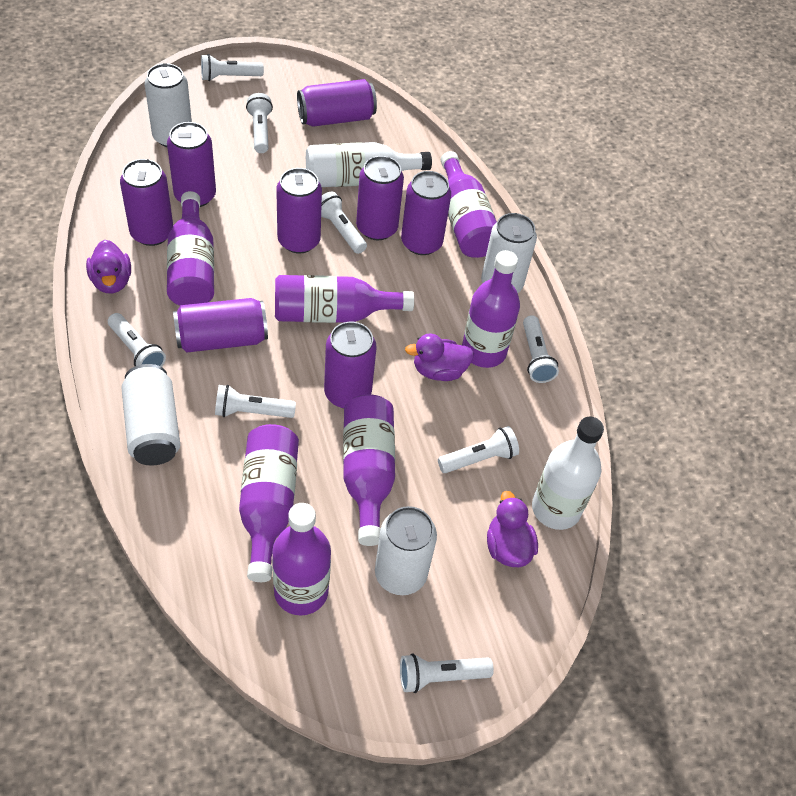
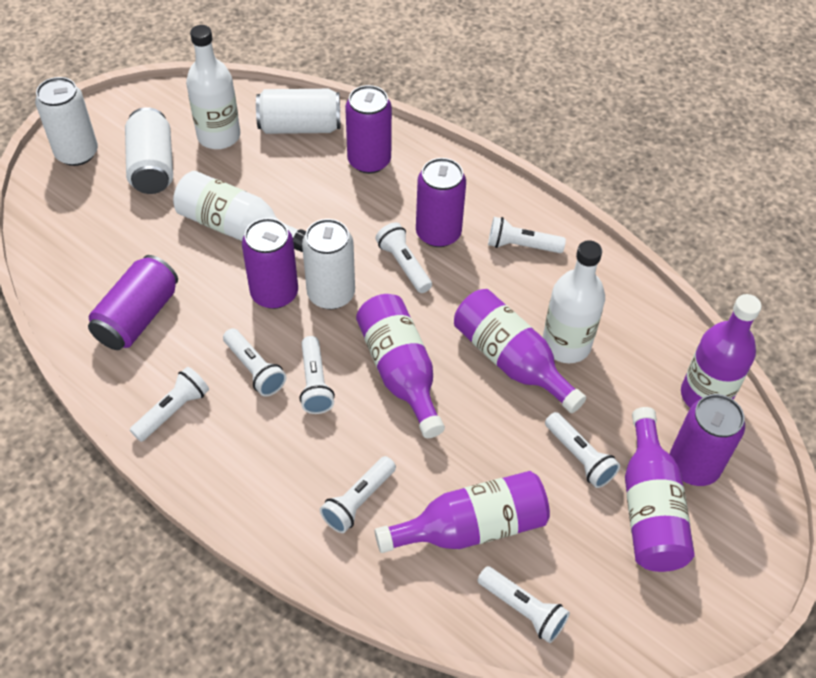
purple bottle: [167,191,214,306] [239,424,299,582] [272,503,331,616] [275,275,414,323] [343,394,395,546] [441,151,497,258] [462,250,520,368] = 7 -> [356,294,445,438] [375,471,550,553] [454,289,586,413] [625,407,695,572] [681,294,761,408] = 5
purple can: [120,159,173,246] [167,122,216,207] [173,298,268,352] [276,168,322,254] [297,79,377,127] [324,322,377,408] [356,156,404,240] [401,171,451,255] = 8 -> [88,255,178,350] [242,218,298,309] [345,85,392,174] [416,158,466,247] [670,394,745,486] = 5
purple duck: [86,240,131,293] [405,333,474,381] [487,491,538,567] = 3 -> none = 0
white bottle: [306,142,432,187] [532,417,604,530] = 2 -> [173,171,306,252] [186,25,240,149] [543,240,605,363] = 3

